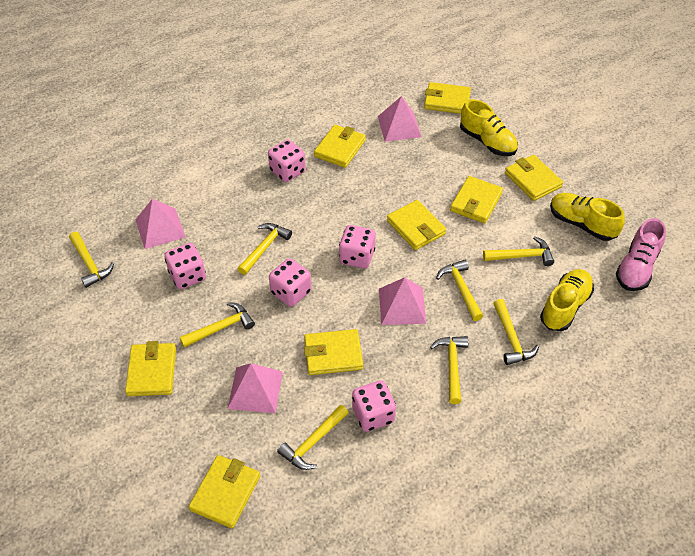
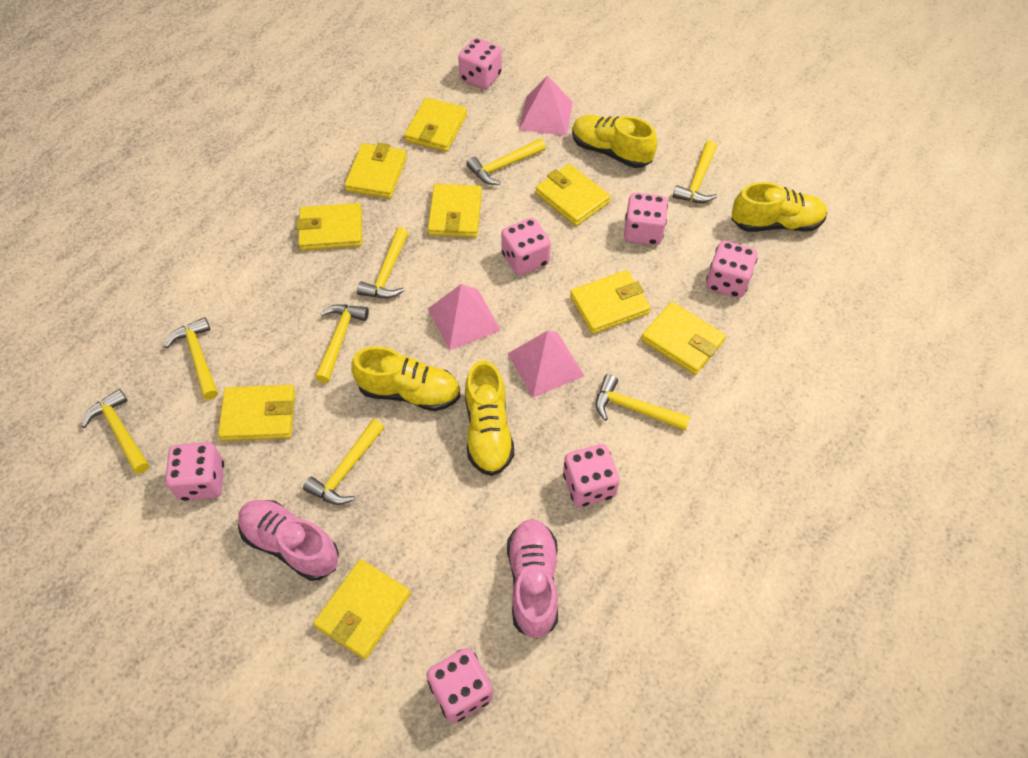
pink dice: [164,243,206,289] [268,140,306,182] [269,258,311,307] [339,225,375,268] [352,380,396,432] = 5 -> [165,442,224,501] [426,648,493,723] [458,38,502,89] [501,218,551,276] [563,444,620,507] [624,193,668,245] [706,241,758,298] = 7
pink pyramid: [136,199,186,249] [227,363,283,413] [378,96,422,142] [379,277,426,325] = 4 -> [428,284,501,350] [507,331,584,398] [519,76,573,136] = 3
pink shoe: [616,218,666,291] = 1 -> [238,500,339,581] [507,519,558,639] = 2
yellow shoe: [460,99,518,156] [540,269,594,331] [550,193,625,241] = 3 -> [351,346,460,411] [465,360,514,476] [572,115,657,168] [732,182,828,232] = 4
yellow wallet: [125,341,176,396] [189,455,260,529] [304,329,363,375] [314,125,366,168] [387,200,446,250] [424,82,471,114] [450,176,503,223] [505,155,563,201] = 8 -> [218,385,295,441] [296,203,362,251] [313,559,411,659] [345,143,407,198] [404,98,467,152] [428,184,482,238] [535,164,610,226] [570,270,651,334] [641,302,726,375] = 9

